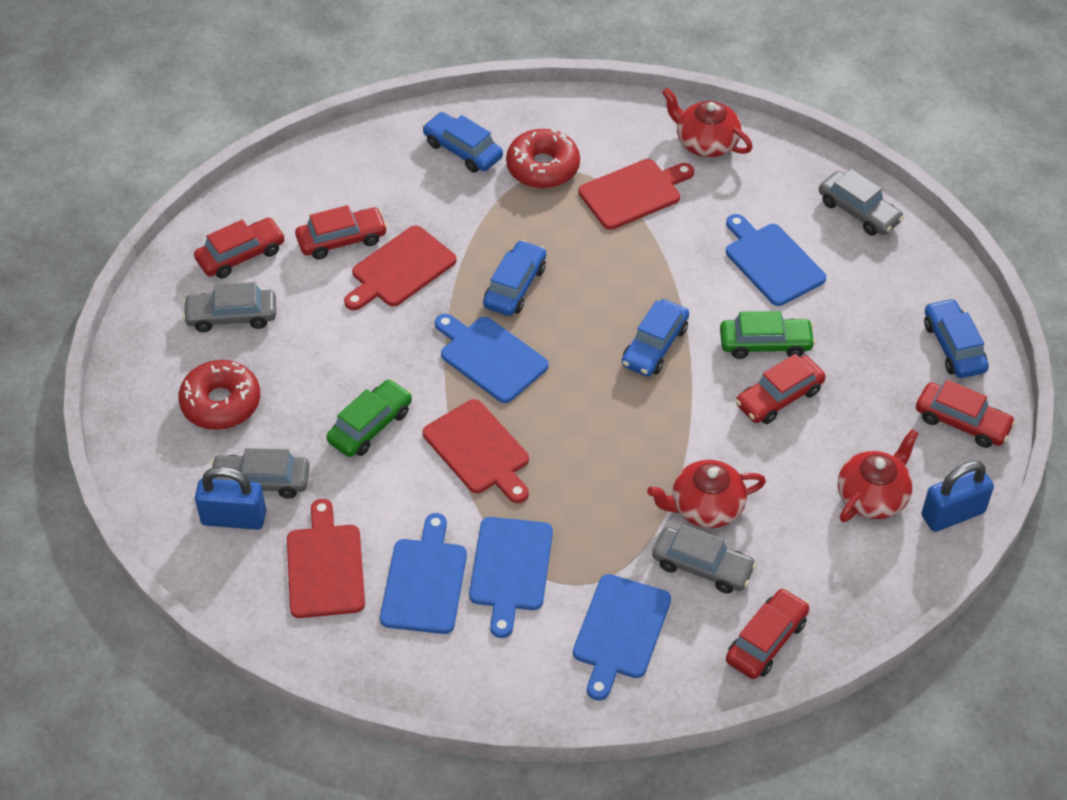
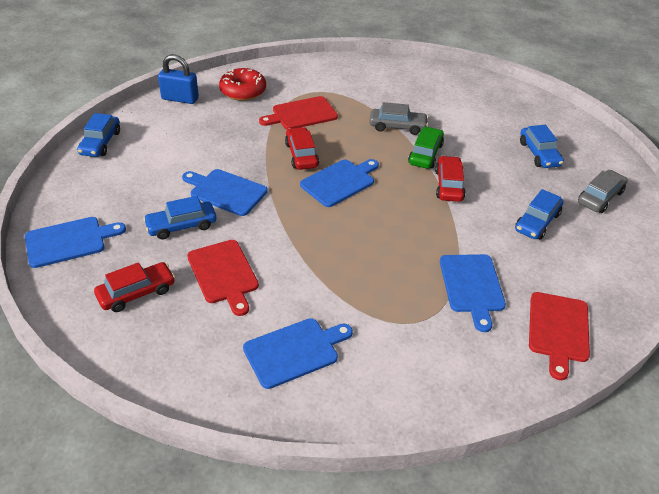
blue padlock: [195,467,266,530] [922,461,994,532] = 2 -> [158,54,199,104] = 1
green car: [326,379,412,457] [720,311,816,359] = 2 -> [408,127,444,169] = 1
grey car: [183,282,276,332] [211,448,310,499] [652,524,757,594] [819,169,904,236] = 4 -> [369,102,428,135] [578,170,628,213] = 2
red car: [194,218,285,278] [295,205,387,260] [726,588,809,679] [735,354,826,424] [916,380,1016,448] = 5 -> [94,262,175,312] [285,127,319,170] [435,156,466,202] = 3
red cutting board: [287,499,365,618] [344,225,457,310] [423,399,529,503] [579,159,694,230] = 4 -> [187,240,259,316] [259,96,338,129] [529,292,590,380] = 3
red donut: [178,360,260,430] [506,129,580,189] = 2 -> [219,68,266,101] = 1
red teapot: [647,460,766,528] [662,88,753,157] [838,429,919,522] = 3 -> none = 0

